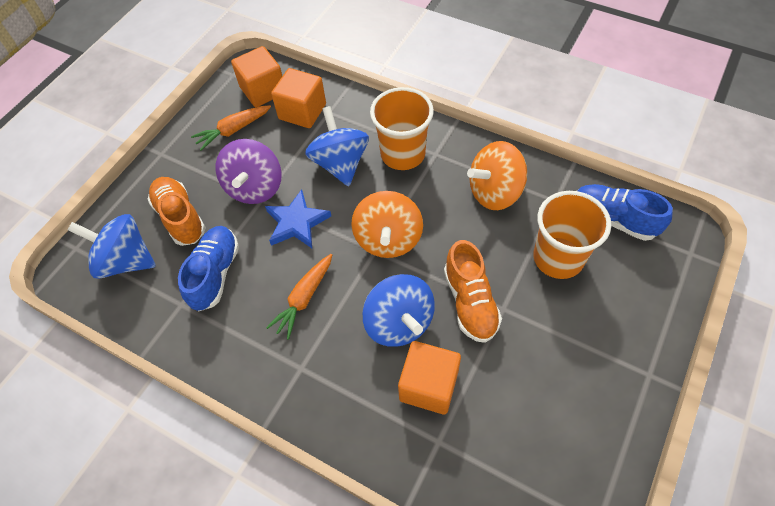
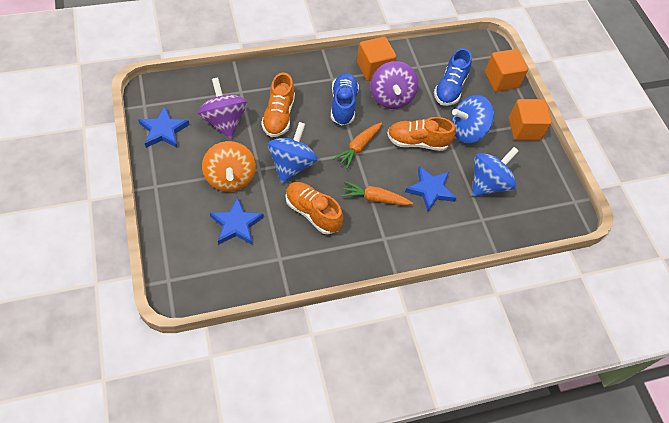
blue star: [265,189,331,248] = 1 -> [138,107,190,148] [210,197,264,245] [405,166,456,212] = 3
orange cup: [370,87,434,170] [533,191,611,279] = 2 -> none = 0
orange shoe: [147,177,206,246] [444,240,502,343] = 2 -> [261,73,295,137] [286,182,343,235] [387,117,456,151] = 3
orange spinning top: [351,191,423,258] [467,141,527,210] = 2 -> [202,141,256,192] = 1
purple spinning top: [216,139,282,204] = 1 -> [198,78,247,139] [371,61,418,109] = 2

